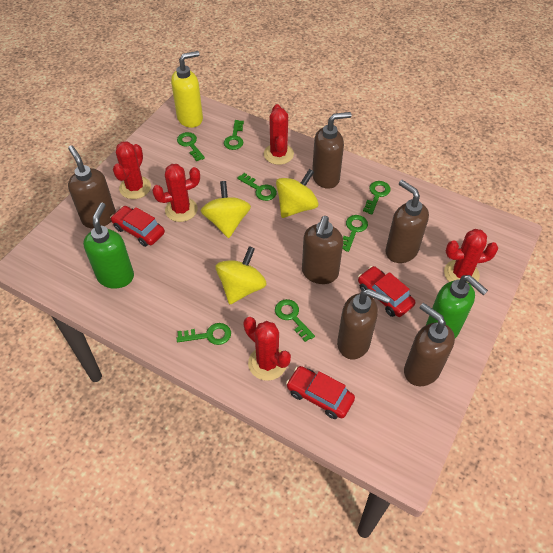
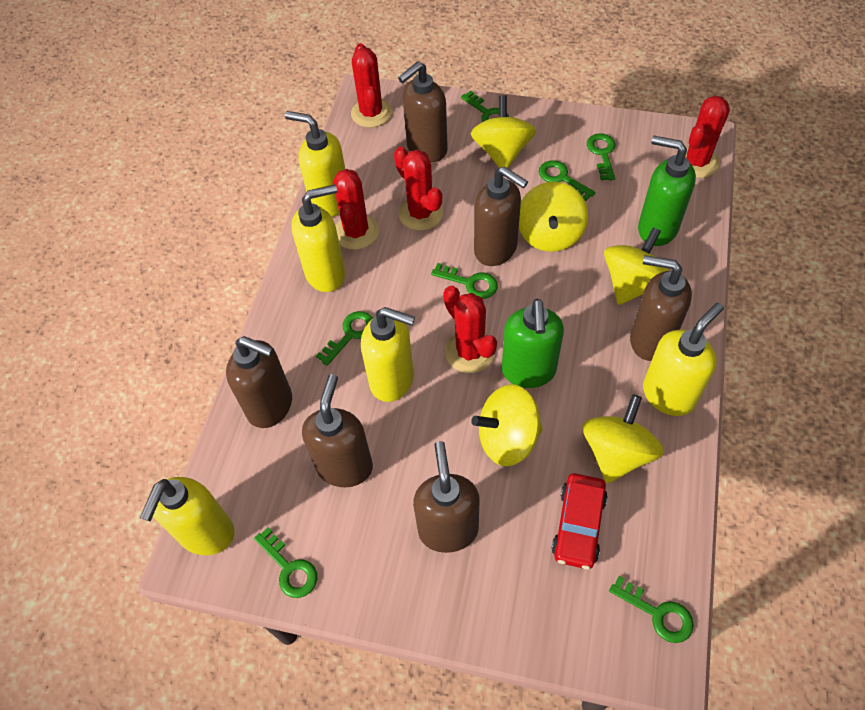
red car: [111,206,165,247] [286,366,355,419] [358,266,415,317] = 3 -> [552,473,608,570] = 1
yellow soap dispenser: [171,51,203,128] = 1 -> [140,477,234,555] [285,111,345,217] [291,184,345,292] [361,307,415,402] [643,303,724,416] = 5
yellow spinning top: [201,181,251,238] [216,246,267,304] [276,169,319,218] = 3 -> [471,95,536,168] [471,384,543,466] [519,182,588,252] [582,394,664,483] [604,227,669,305] = 5

